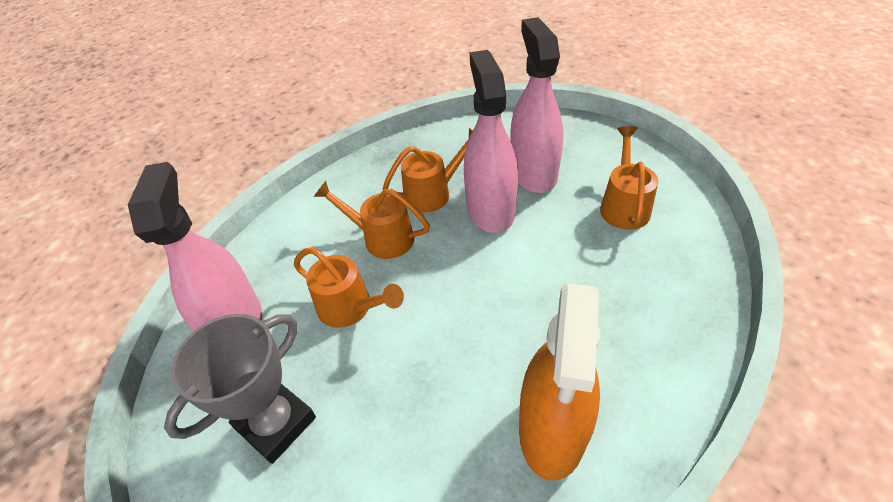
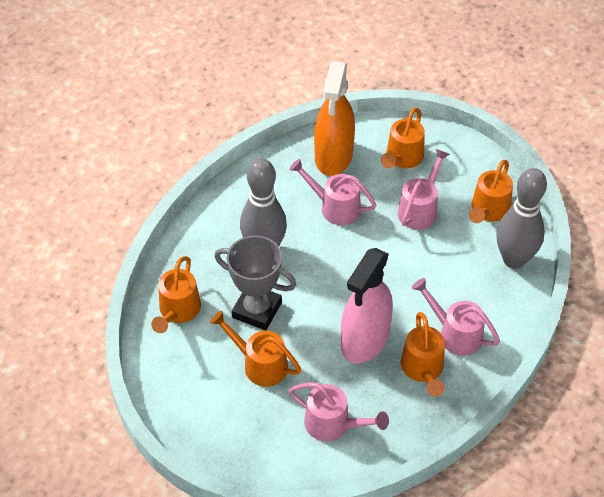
grey bowling pin: none = 0 -> [240,158,287,246] [496,168,547,269] = 2
orange watering can: [294,247,404,328] [314,181,430,259] [383,128,473,213] [600,126,658,230] = 4 -> [151,256,201,333] [210,311,301,387] [381,108,425,168] [401,312,445,397] [469,160,513,223] = 5
pink spray bottle: [128,162,262,331] [464,50,518,233] [510,17,564,193] = 3 -> [341,248,393,364] = 1
pink watering can: none = 0 -> [289,159,376,225] [289,382,389,441] [398,149,450,230] [412,278,500,356] = 4

